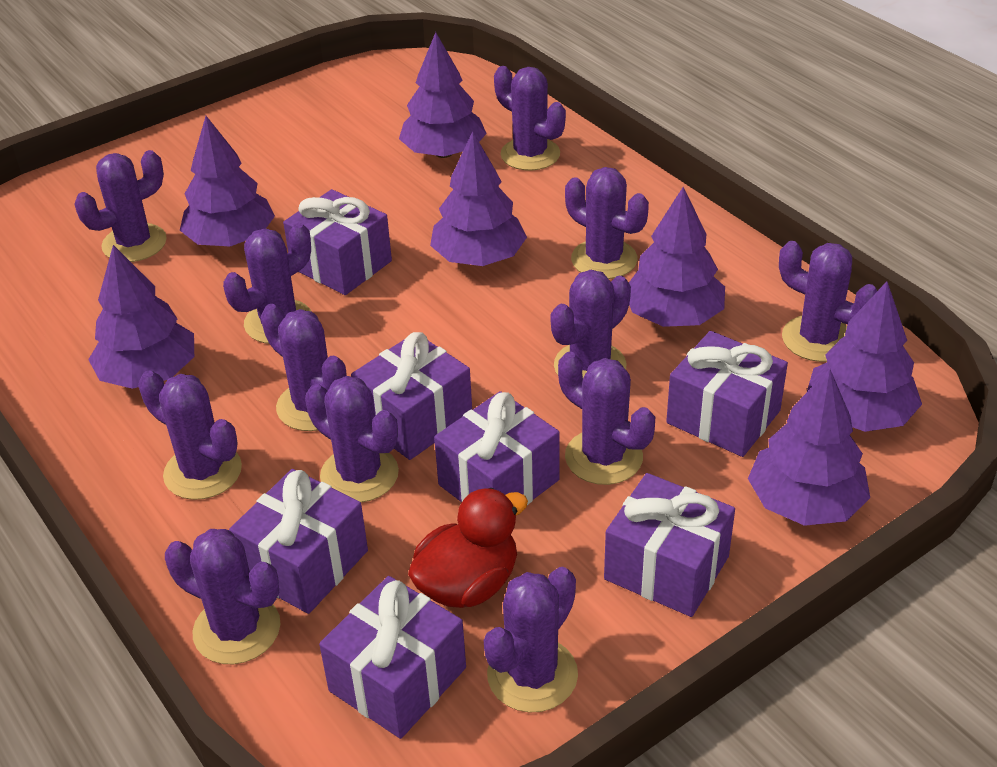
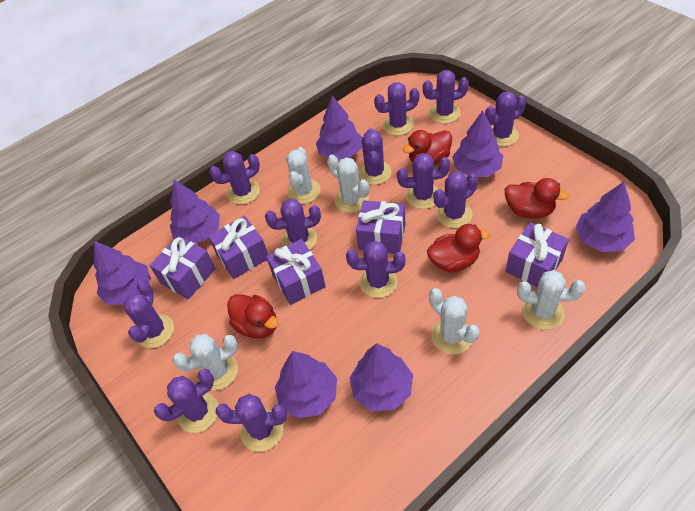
purple gift: [229,469,368,614] [283,189,392,295] [319,576,466,739] [351,332,472,460] [434,391,560,505] [604,473,735,617] [666,331,788,457] = 7 -> [149,236,215,299] [208,216,268,279] [266,239,326,305] [356,200,406,254] [506,222,569,287] = 5
red duck: [408,488,528,608] = 1 -> [227,294,279,339] [402,130,452,165] [427,224,490,272] [505,178,569,219] = 4
white cactus: none = 0 -> [172,334,238,390] [286,147,320,204] [327,155,369,213] [429,288,480,355] [517,270,585,330] = 5

